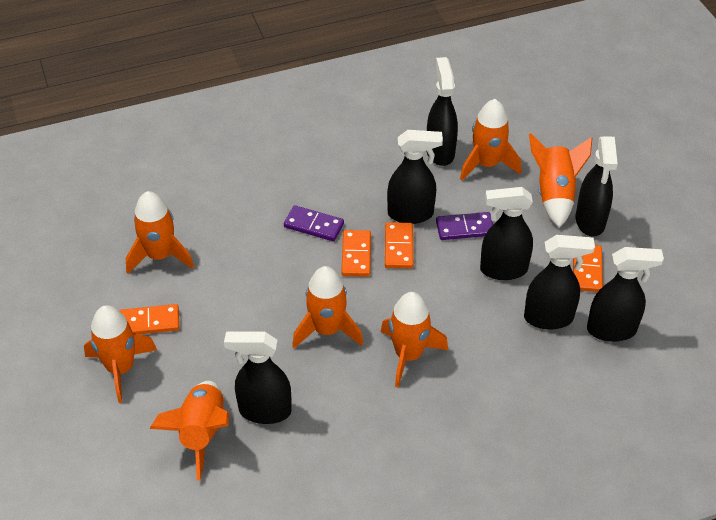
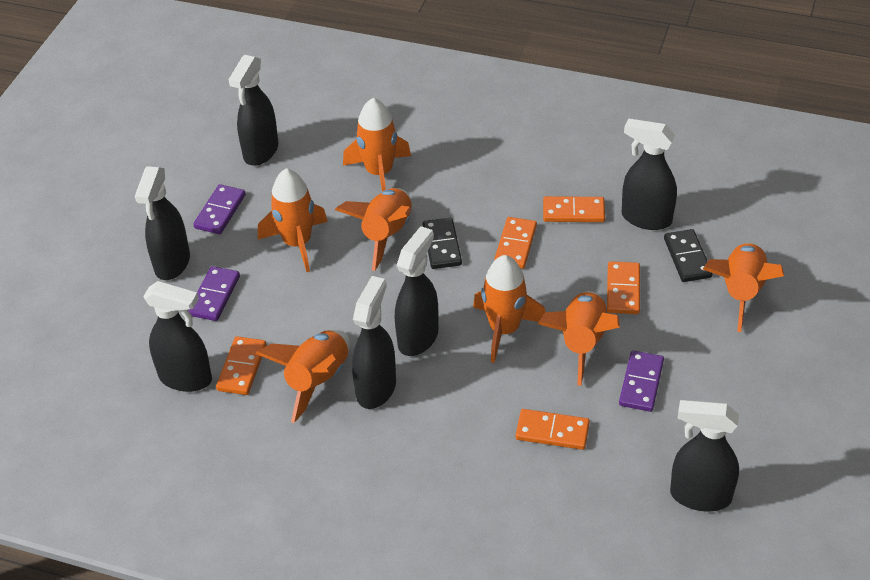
black domino: none = 0 -> [423,218,462,269] [664,229,713,282] = 2
orange domino: [119,304,179,334] [341,230,371,277] [385,222,413,268] [573,245,603,292] = 4 -> [216,336,266,395] [494,217,537,269] [516,409,590,450] [543,196,605,222] [607,261,640,314] = 5
purple domino: [284,205,344,241] [436,212,493,240] = 2 -> [188,266,240,321] [193,184,246,234] [619,350,664,412] = 3

